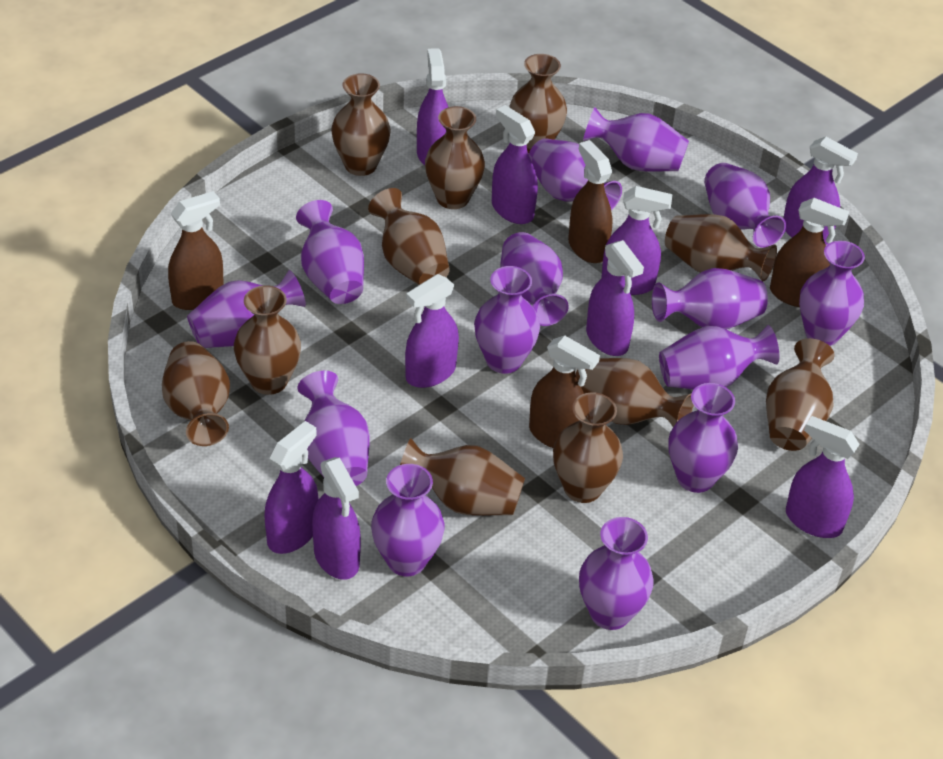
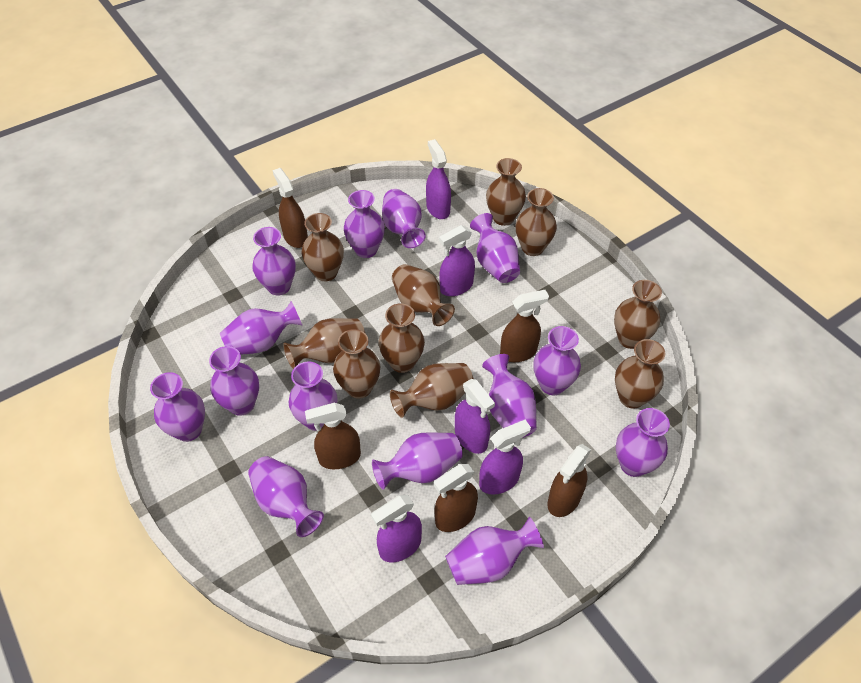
brown spray bottle: [168,191,224,310] [529,335,600,448] [568,140,613,263] [770,198,849,307] = 4 -> [273,168,308,248] [305,403,361,469] [434,464,478,532] [500,290,549,362] [548,444,591,517] = 5
brown vase: [162,341,230,446] [234,285,301,395] [331,73,391,176] [368,188,450,285] [400,438,525,516] [425,106,485,209] [509,54,567,153] [553,392,623,503] [575,358,693,427] [665,214,777,281] [766,338,834,451] = 11 -> [283,318,365,369] [301,213,344,281] [333,329,380,399] [379,303,425,373] [390,363,474,418] [392,264,455,326] [486,158,526,226] [516,188,557,256] [614,280,662,349] [615,339,665,409] = 10
purple spray bottle: [264,421,319,554] [312,457,361,580] [405,274,459,388] [417,48,448,165] [492,105,538,224] [586,240,644,356] [601,186,673,295] [783,137,858,245] [786,416,860,538] = 9 -> [371,495,422,562] [426,139,451,219] [439,225,475,296] [455,379,495,454] [479,419,531,495] = 5

